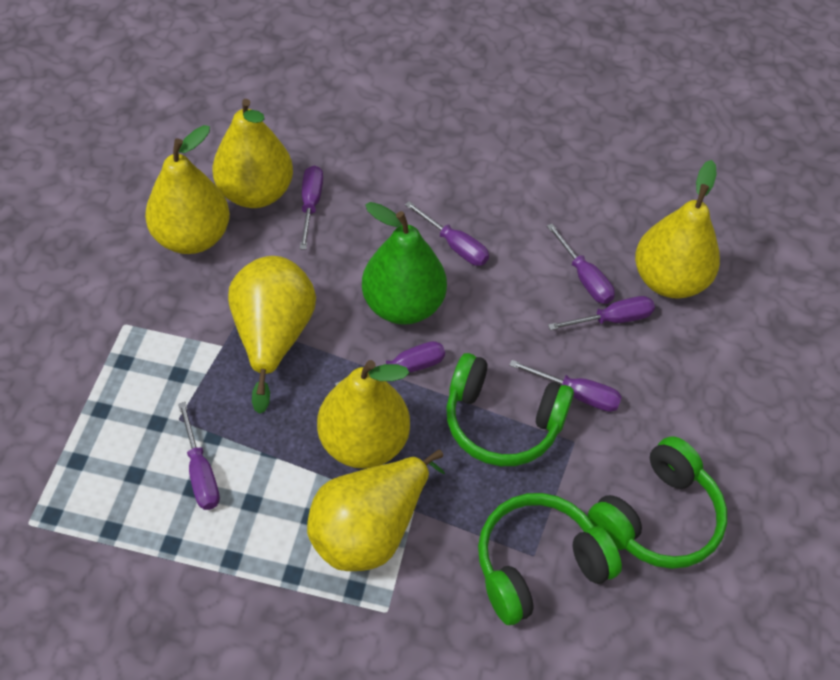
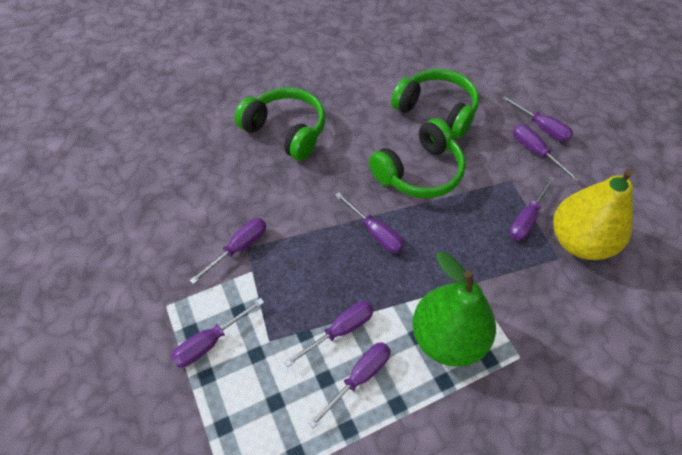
purple screwdriver: [178,402,220,510] [300,165,323,250] [335,341,445,385] [405,201,489,266] [509,360,622,412] [547,224,615,304] [548,296,655,330] = 7 -> [171,298,264,367] [189,218,266,284] [284,301,374,367] [308,342,391,428] [335,192,404,253] [501,96,573,142] [509,176,555,241] [513,125,580,182] = 8
yellow pear: [145,125,230,254] [212,99,293,208] [228,256,316,414] [307,450,445,571] [317,360,410,469] [635,160,720,298] = 6 -> [553,168,633,260] = 1

